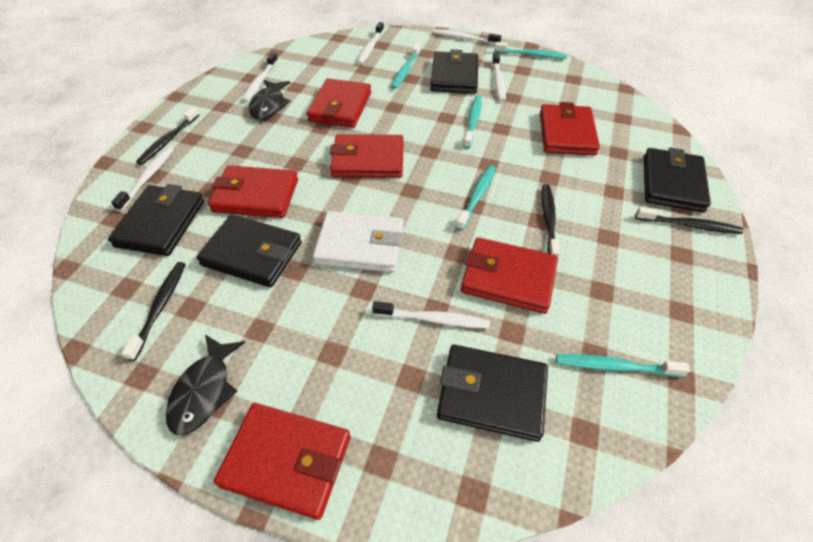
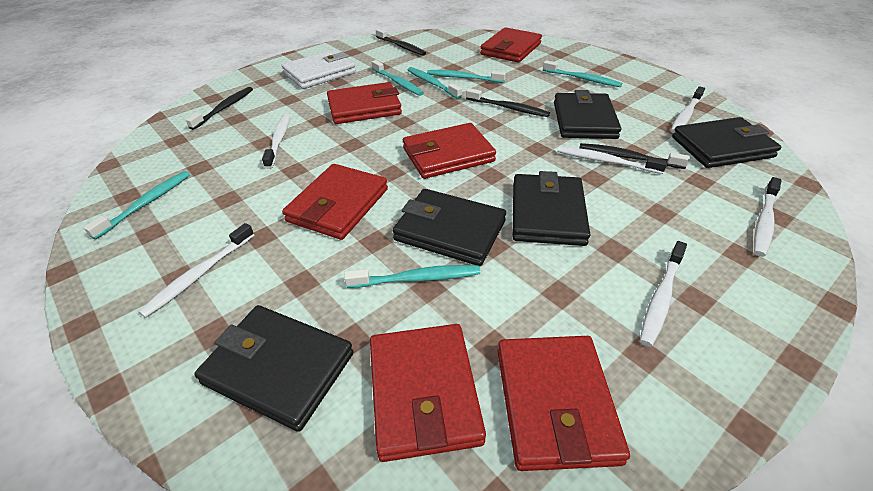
black fish: [166,335,245,435] [249,80,291,119] = 2 -> none = 0
turquoise toothbrush: [391,43,421,89] [456,165,496,231] [464,96,482,149] [494,42,567,59] [556,354,690,377] = 5 -> [84,171,190,240] [344,265,480,288] [372,60,424,96] [408,67,462,99] [427,70,506,83] [543,60,622,87] = 6

